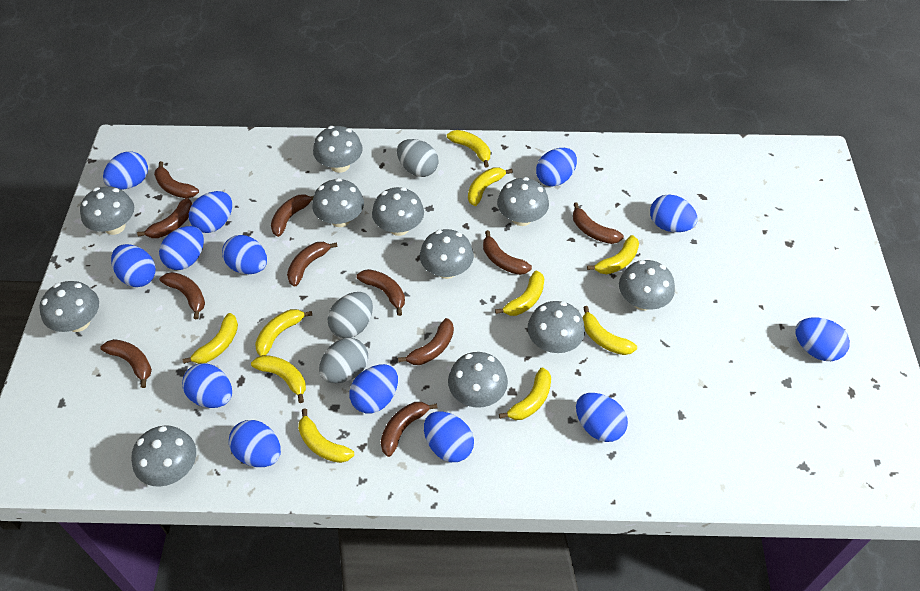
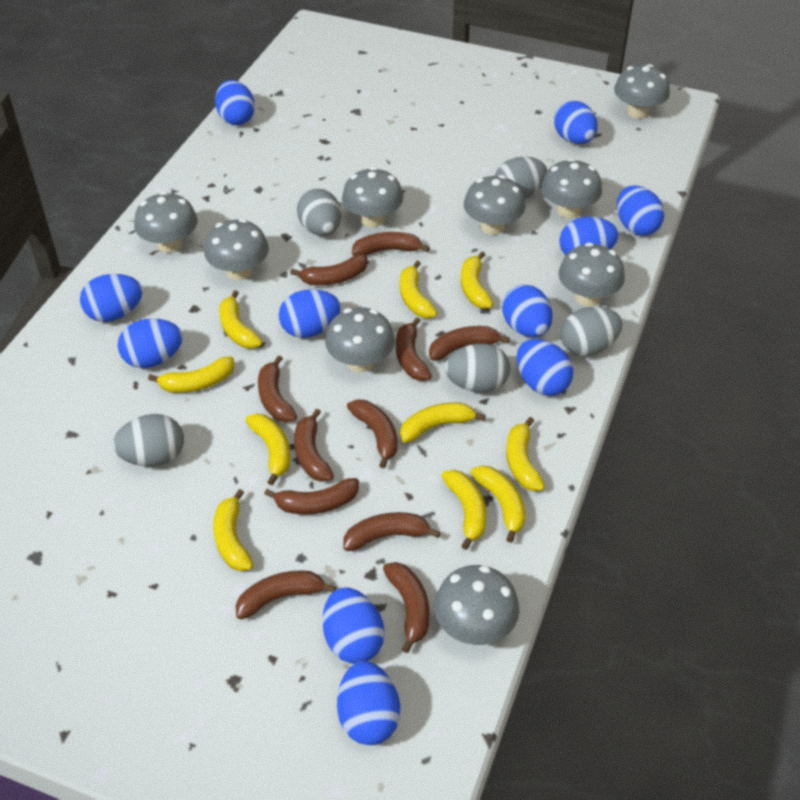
blue egg: [103,152,148,190] [111,244,156,287] [159,226,204,270] [182,363,232,408] [189,191,232,233] [222,235,267,274] [229,420,281,467] [349,364,398,413] [424,411,474,462] [536,148,577,187] [576,393,628,442] [650,194,698,232] [795,318,850,361] = 13 -> [80,274,143,322] [118,318,183,368] [215,80,255,125] [279,289,341,338] [323,588,385,664] [337,661,400,745] [502,285,553,337] [517,339,573,396] [554,101,598,144] [559,217,618,255] [617,185,664,236] = 11
grey egg: [319,338,368,383] [328,292,373,338] [397,139,439,177] = 3 -> [113,414,184,467] [297,188,341,236] [445,343,510,393] [495,157,548,199] [561,307,622,356] = 5
grey mushroom: [40,281,99,332] [80,186,134,235] [131,425,196,487] [312,178,364,227] [313,126,363,173] [372,187,424,236] [420,229,474,279] [448,352,508,408] [497,177,549,226] [528,301,585,353] [619,260,675,310] = 11 -> [134,192,198,253] [204,219,269,280] [325,307,395,372] [342,167,403,227] [434,565,520,645] [464,175,525,235] [541,158,602,218] [559,243,625,306] [614,64,670,119] = 9

